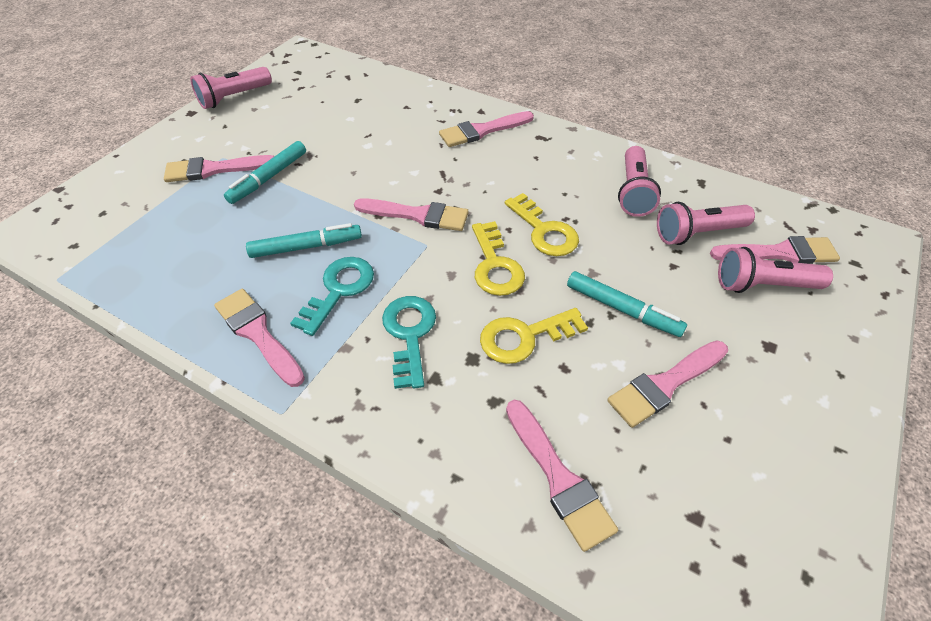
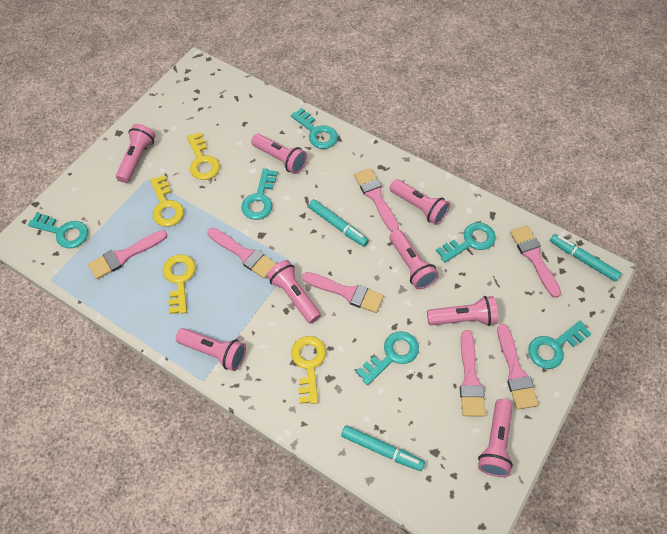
pink flashlight: [190,67,272,109] [618,146,661,217] [657,202,755,245] [718,247,833,293] = 4 -> [116,124,155,183] [176,328,246,371] [251,134,307,174] [267,260,321,324] [389,179,450,225] [389,230,439,289] [427,296,498,326] [478,399,513,477] = 8
turquoise key: [290,257,374,336] [382,296,436,389] = 2 -> [28,213,88,248] [241,168,278,220] [291,108,338,149] [356,331,419,385] [436,222,496,263] [528,321,591,369] = 6
yellow key: [472,221,525,296] [480,308,588,364] [505,193,579,256] = 3 -> [150,175,184,227] [163,255,196,314] [187,132,220,180] [291,336,326,404] = 4

